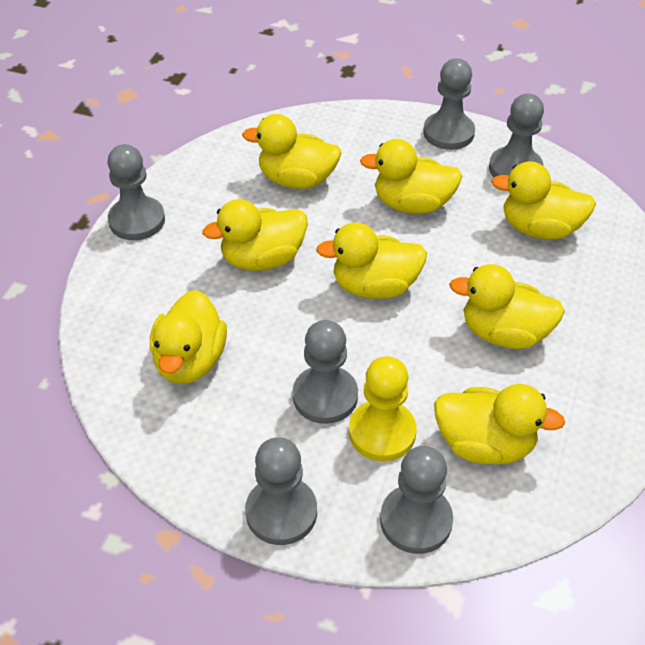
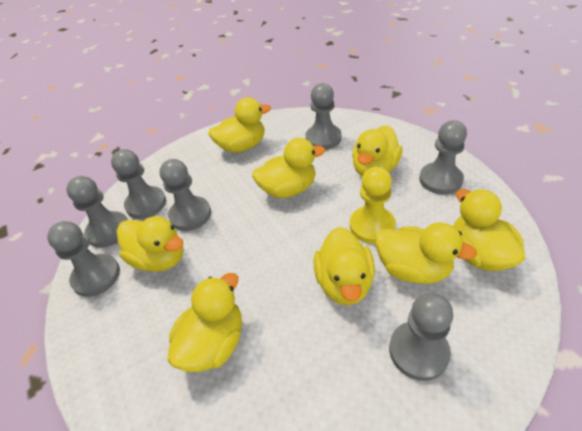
grey pawn: [107,144,165,240] [245,437,317,545] [293,320,358,424] [380,446,453,554] [423,58,475,150] [489,93,544,177] = 6 -> [47,221,120,297] [66,176,128,248] [111,149,166,219] [160,159,211,231] [306,83,342,150] [389,293,453,381] [419,120,467,195] = 7

